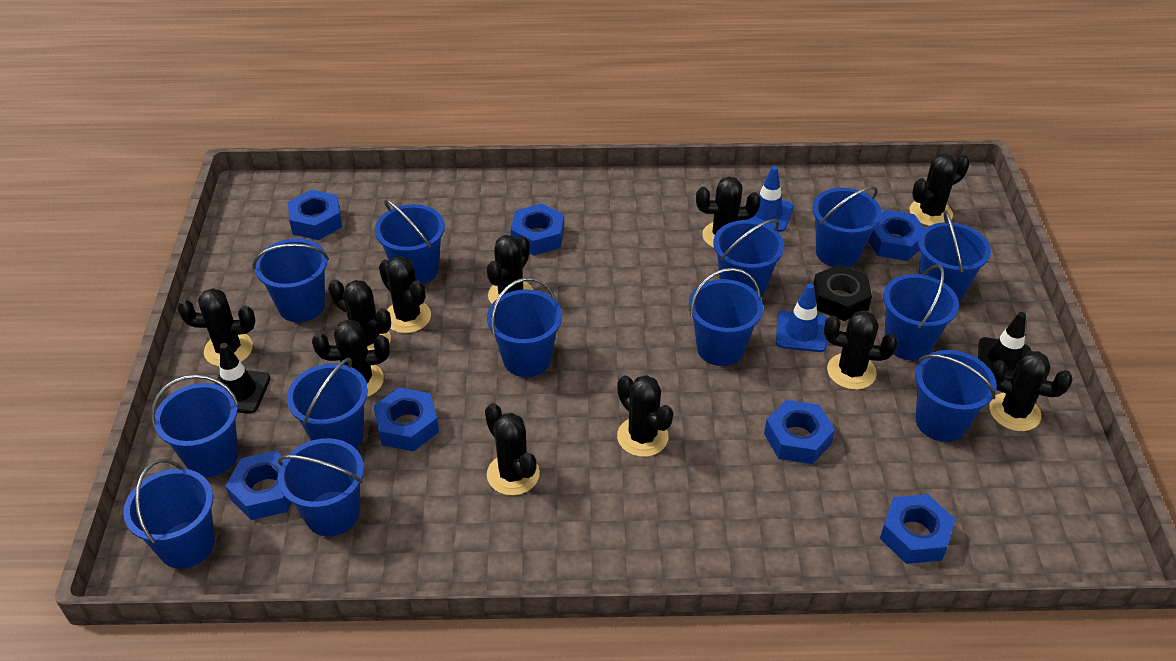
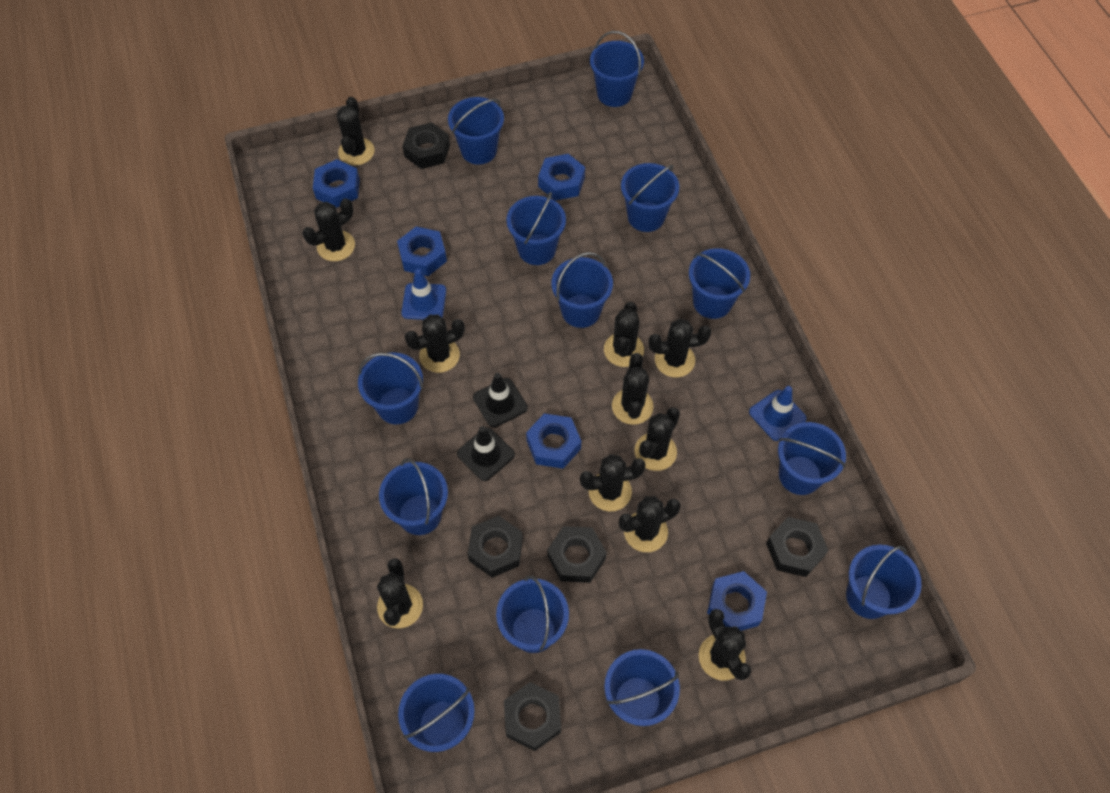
black nut: [813,264,872,321] = 1 -> [402,123,450,169] [468,516,523,578] [504,682,561,751] [547,526,607,583] [766,517,829,577] = 5
blue nut: [226,451,292,520] [288,190,342,240] [373,387,439,451] [510,203,564,255] [764,400,835,464] [868,210,925,261] [880,494,955,564] = 7 -> [313,159,360,208] [397,227,447,276] [526,414,581,469] [538,154,585,201] [707,571,767,631] = 5

